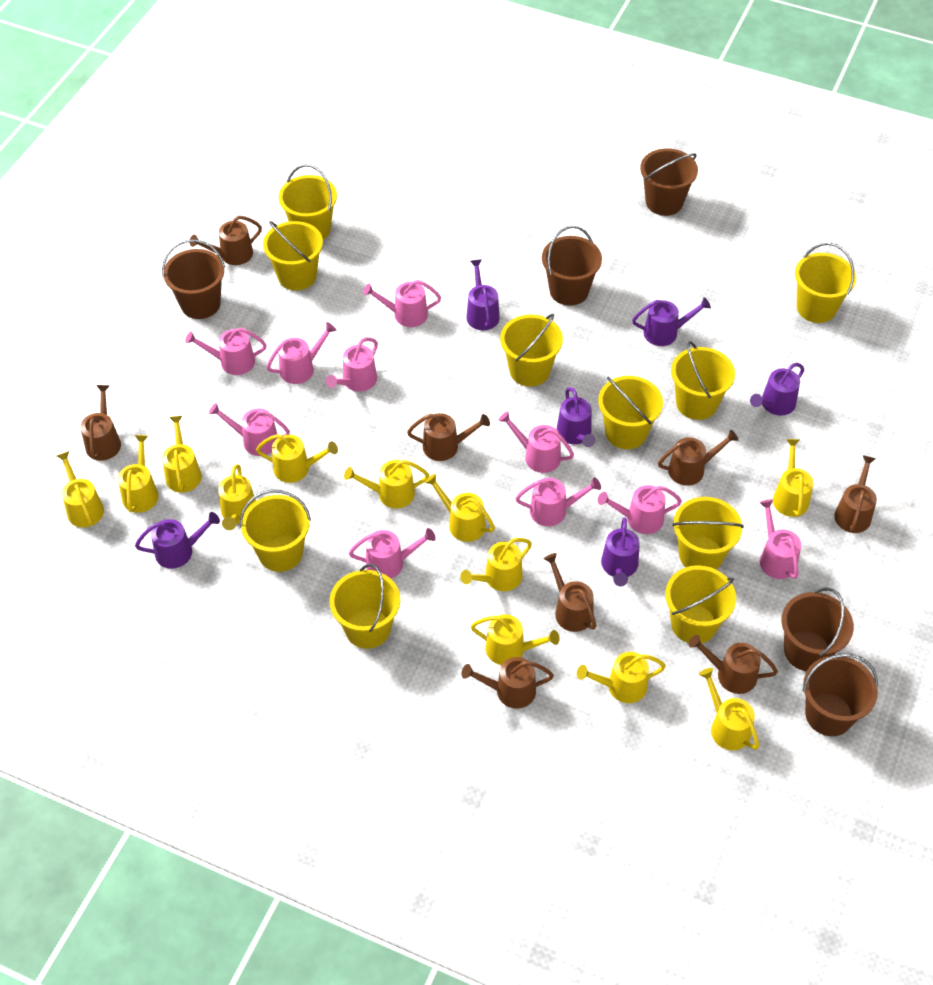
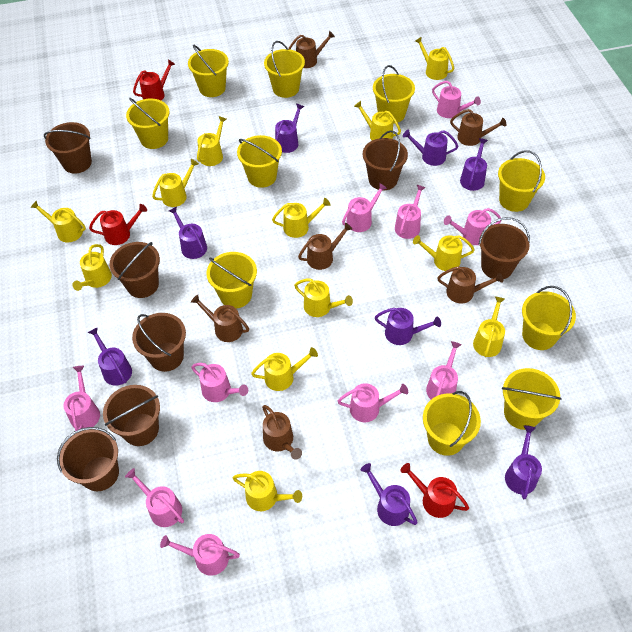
brown bucket: [162,239,225,319] [542,226,602,306] [640,148,698,216] [782,588,854,671] [803,653,878,736] = 5 -> [44,122,92,174] [57,427,119,491] [103,385,160,446] [110,242,160,298] [132,313,186,372] [362,130,408,190] [479,217,530,279] = 7
brown watering can: [80,385,121,461] [190,216,262,265] [407,413,490,461] [462,657,554,709] [543,553,596,632] [658,430,738,486] [689,635,778,694] [834,455,877,533] = 8 -> [191,295,249,342] [262,405,302,460] [288,31,335,68] [298,223,352,270] [437,266,503,303] [450,109,506,146] = 6
purple watering can: [135,512,220,569] [466,259,500,330] [557,387,596,447] [601,517,640,586] [632,297,711,346] [750,363,804,415] = 6 -> [88,327,132,386] [169,207,207,259] [275,103,304,153] [361,463,418,526] [375,308,441,345] [403,130,458,166] [460,138,488,191] [505,425,542,500] = 8
red watering can: none = 0 -> [89,204,147,245] [133,60,175,100] [400,463,469,518] = 3

